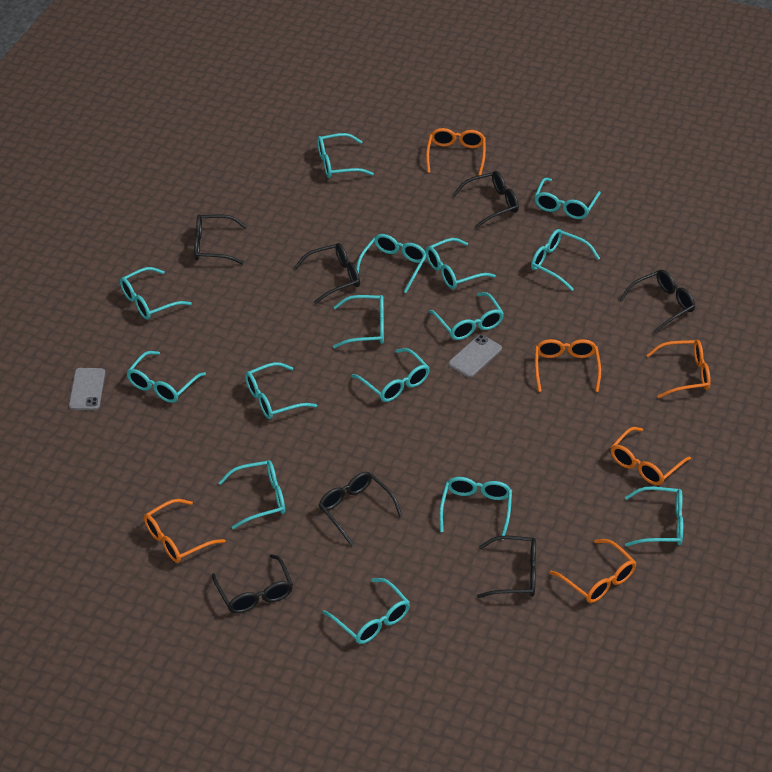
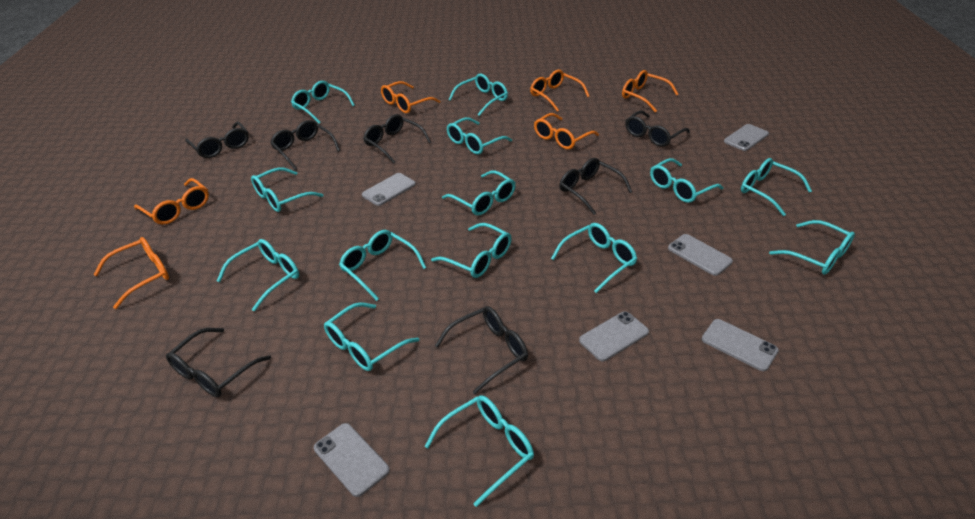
grey phone: [69,368,105,410] [449,335,502,377] = 2 -> [314,423,390,497] [362,173,416,206] [579,311,649,361] [668,234,733,276] [702,319,779,371] [724,124,769,151] = 6
turquoise glasses: [120,267,192,320] [126,351,206,403] [218,460,285,529] [245,362,317,419] [317,133,374,178] [323,578,410,644] [333,295,384,348] [351,348,430,402] [356,234,427,293] [426,238,496,289] [429,292,504,340] [439,477,512,540] [531,229,600,291] [534,178,601,219] [625,486,683,547] = 15 -> [217,239,299,311] [251,167,323,212] [291,81,355,124] [324,302,419,371] [339,230,426,301] [425,395,534,507] [431,223,511,278] [442,170,516,216] [447,117,512,154] [448,74,508,116] [551,223,637,293] [650,158,723,203] [741,158,812,216] [769,220,855,275] = 14

